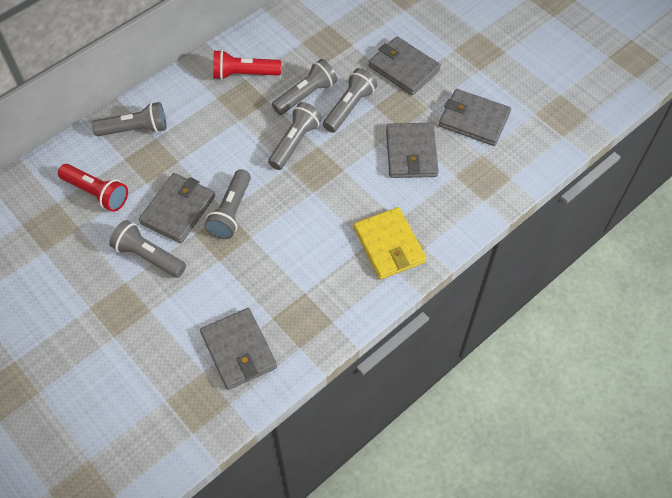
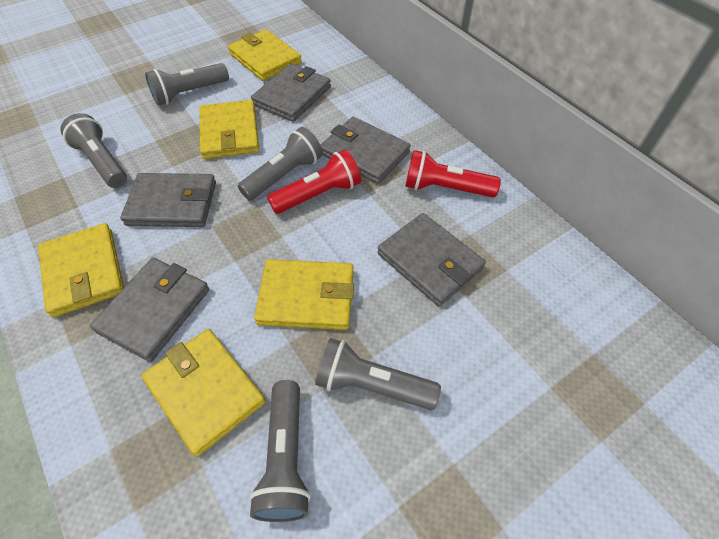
grey flashlight: [92,102,167,136] [109,220,186,278] [204,169,251,239] [268,102,322,170] [272,59,337,115] [323,68,378,133] = 6 -> [60,113,127,188] [145,63,229,105] [238,127,323,201] [249,380,311,522] [315,338,441,410] = 5
yellow wallet: [354,207,426,279] = 1 -> [38,223,124,317] [141,329,265,456] [200,100,259,159] [228,29,302,81] [254,259,354,330] = 5

